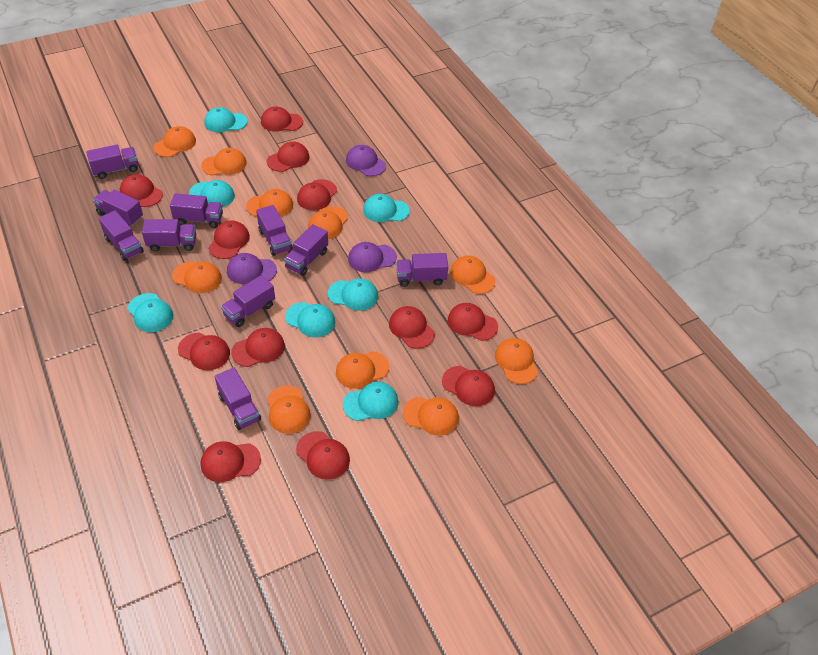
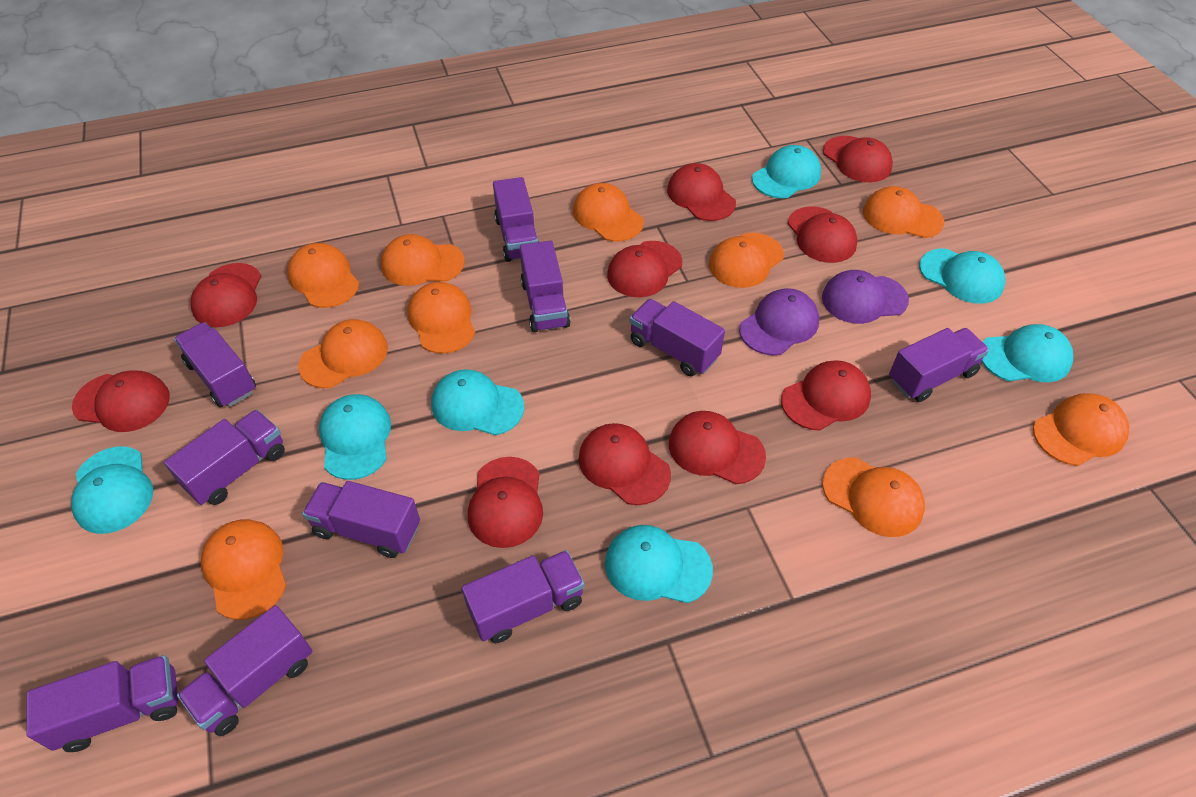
purple cap: [227,253,277,284] [346,145,386,176] [348,242,397,272] = 3 -> [739,288,819,355] [822,270,909,324] = 2
red cap: [120,174,163,207] [178,332,230,370] [200,441,261,482] [208,220,250,259] [231,328,285,367] [261,107,303,131] [267,142,309,172] [296,431,350,480] [297,179,337,210] [389,306,435,349] [442,366,495,406] [448,303,498,341] = 12 -> [72,370,170,432] [190,263,261,327] [468,457,543,548] [578,423,671,505] [607,241,683,297] [667,163,736,221] [669,411,766,484] [781,360,871,431] [788,206,857,263] [823,136,893,182] = 10

